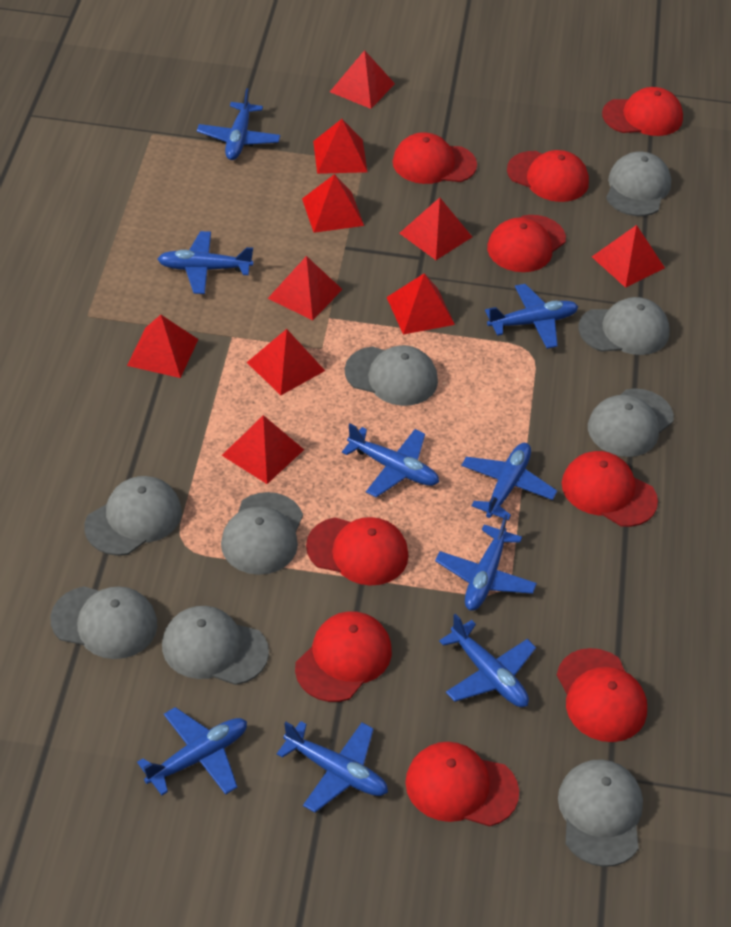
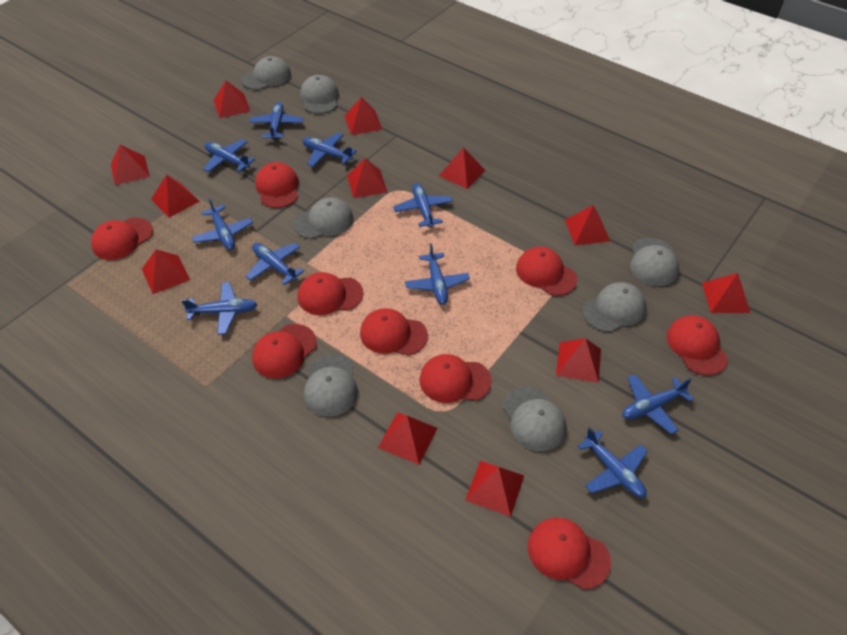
blue plane: [137,707,247,795] [158,231,253,294] [197,88,281,160] [277,721,388,813] [342,424,439,498] [435,514,537,611] [439,614,536,707] [461,443,557,520] [485,284,578,349] = 9 -> [182,282,258,335] [192,198,253,250] [203,139,255,172] [245,243,304,285] [249,102,303,140] [302,133,356,167] [393,183,452,228] [405,243,470,305] [577,427,647,498] [622,374,694,434] = 10
grey cap: [50,586,158,659] [84,476,182,556] [162,606,269,685] [221,492,303,575] [345,345,438,406] [558,759,643,867] [578,297,670,355] [588,388,674,457] [606,152,671,216] = 9 -> [241,56,291,90] [293,198,353,239] [300,75,339,114] [304,355,358,417] [503,387,566,451] [583,282,646,332] [630,238,679,286] = 7
red pyramid: [127,315,198,378] [222,415,304,484] [247,329,325,395] [268,256,343,321] [302,174,364,233] [313,119,367,174] [330,50,395,109] [387,273,455,335] [399,197,472,260] [592,225,665,288] = 10 -> [111,145,150,185] [142,249,190,294] [151,175,200,217] [214,80,251,118] [345,97,383,135] [347,158,387,198] [378,412,437,465] [439,147,486,189] [465,461,524,517] [556,338,601,383] [565,205,610,245] [702,273,750,313] = 12

